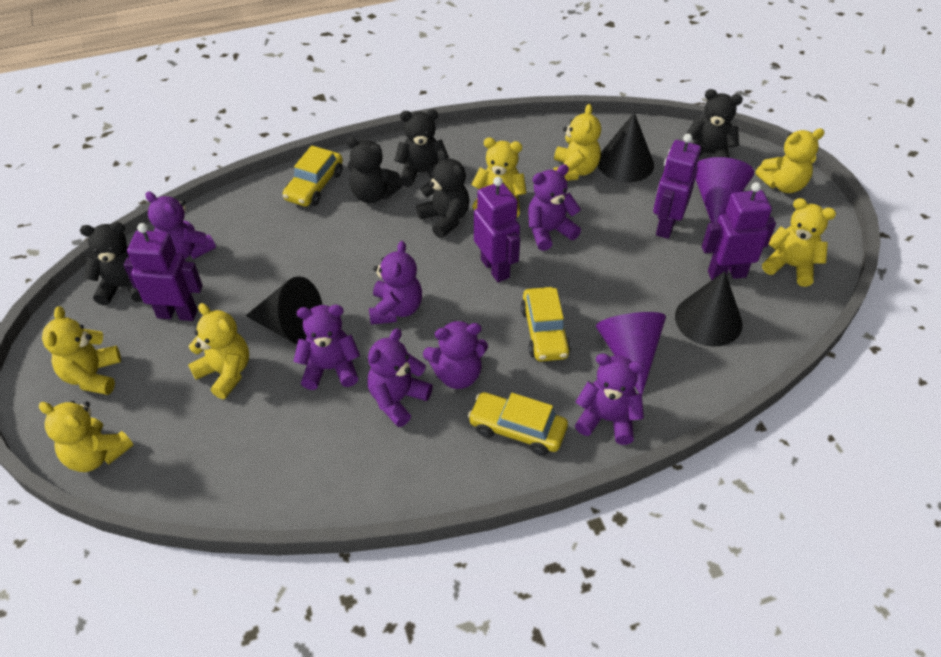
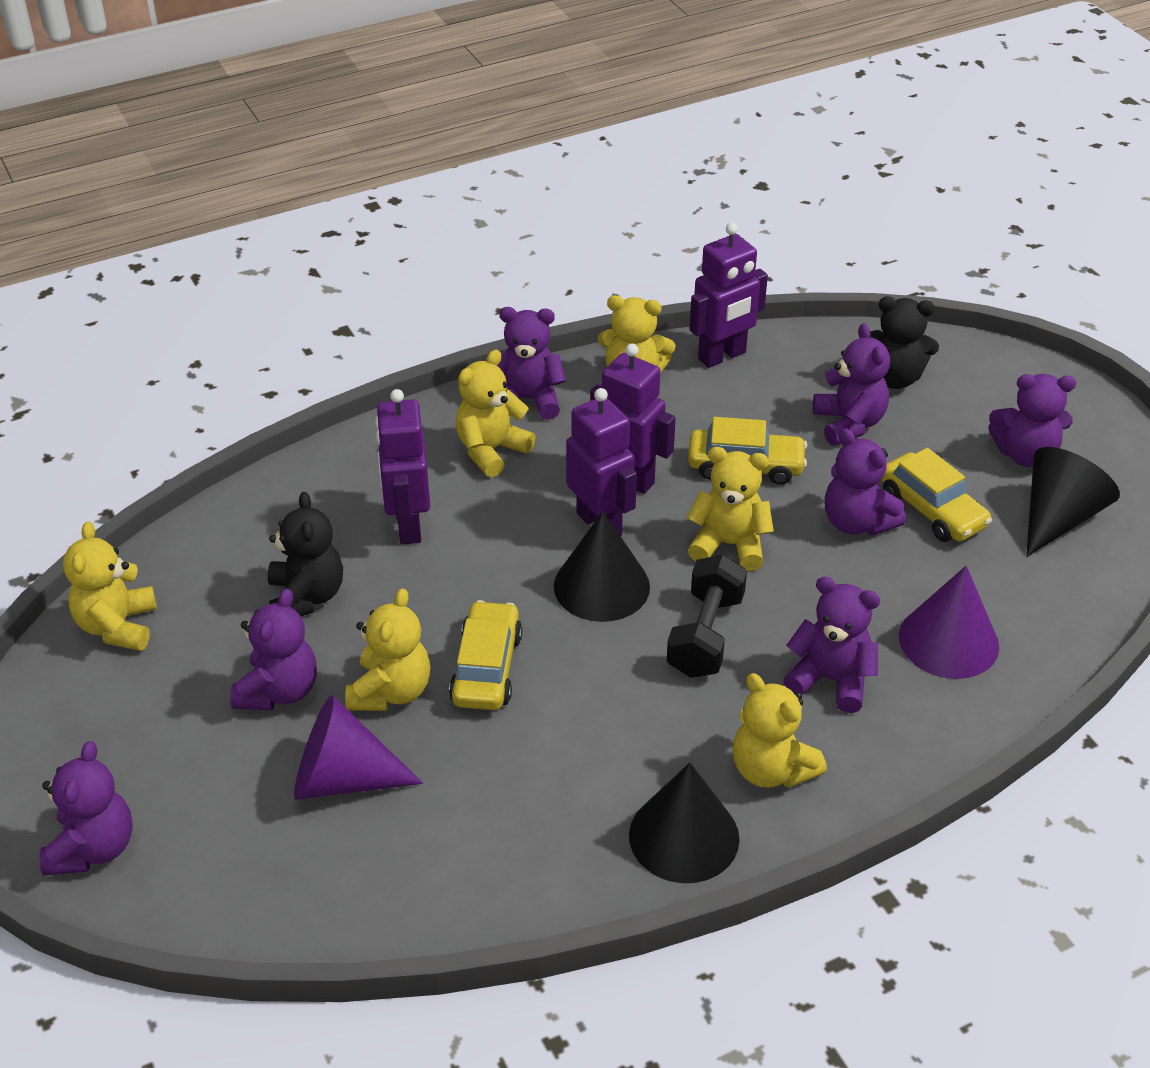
black dumbbell: none = 0 -> [667,554,747,678] = 1
black teddy bear: [80,222,143,306] [346,137,403,203] [394,109,449,187] [416,150,470,238] [686,89,743,158] = 5 -> [268,492,343,616] [870,296,939,389] = 2
yellow teddy bear: [39,401,133,472] [42,306,121,395] [188,303,249,399] [471,138,526,217] [553,104,601,181] [755,129,825,193] [762,198,836,287] = 7 -> [63,522,157,651] [345,588,431,711] [456,350,536,477] [598,295,676,374] [686,447,774,571] [733,673,827,788] = 6

